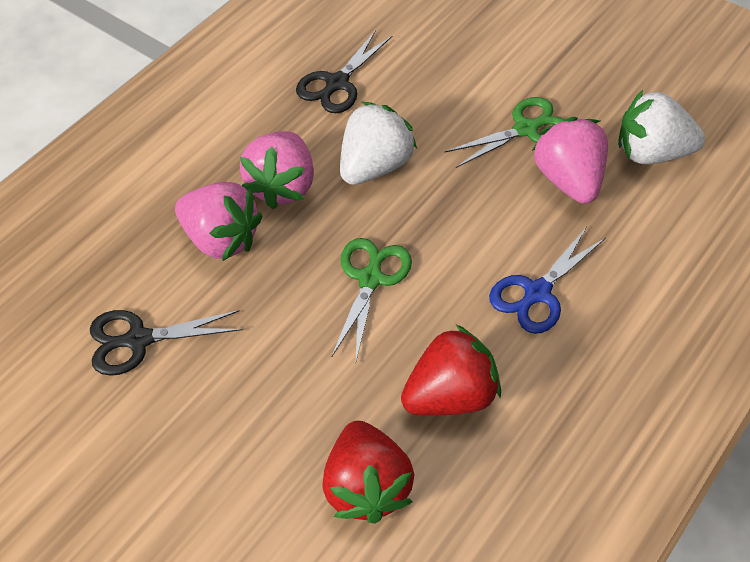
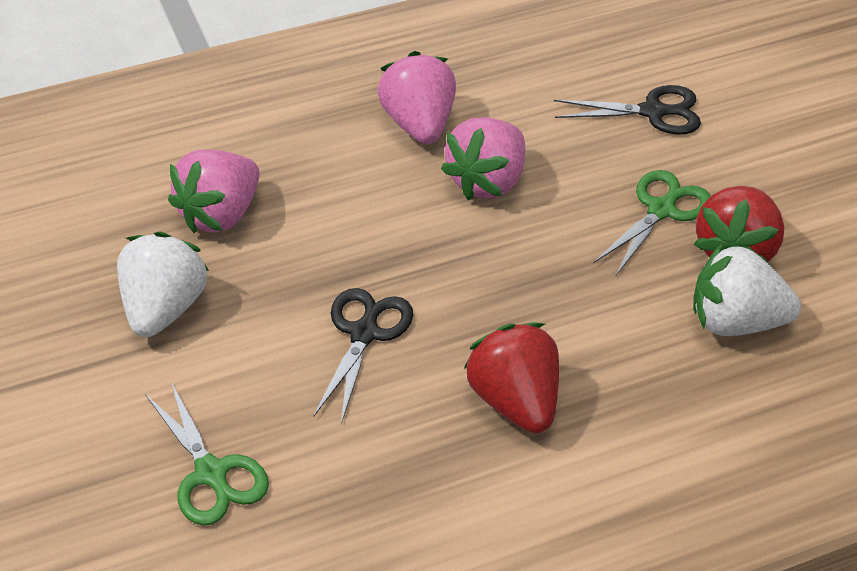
blue scissors: [489,228,606,334] = 1 -> none = 0

